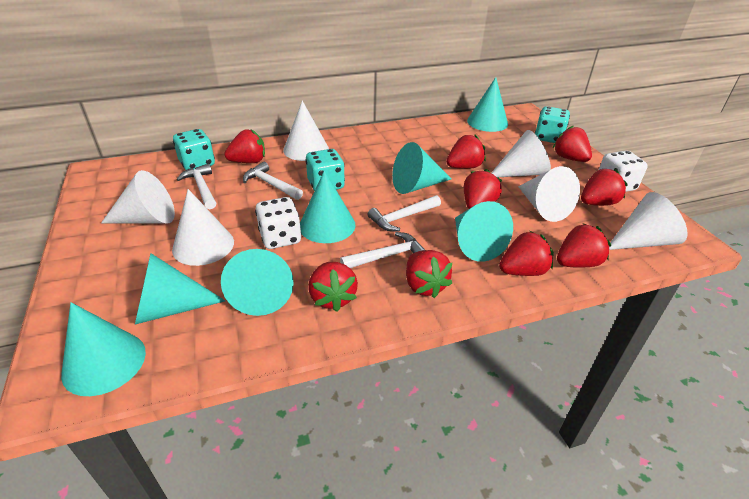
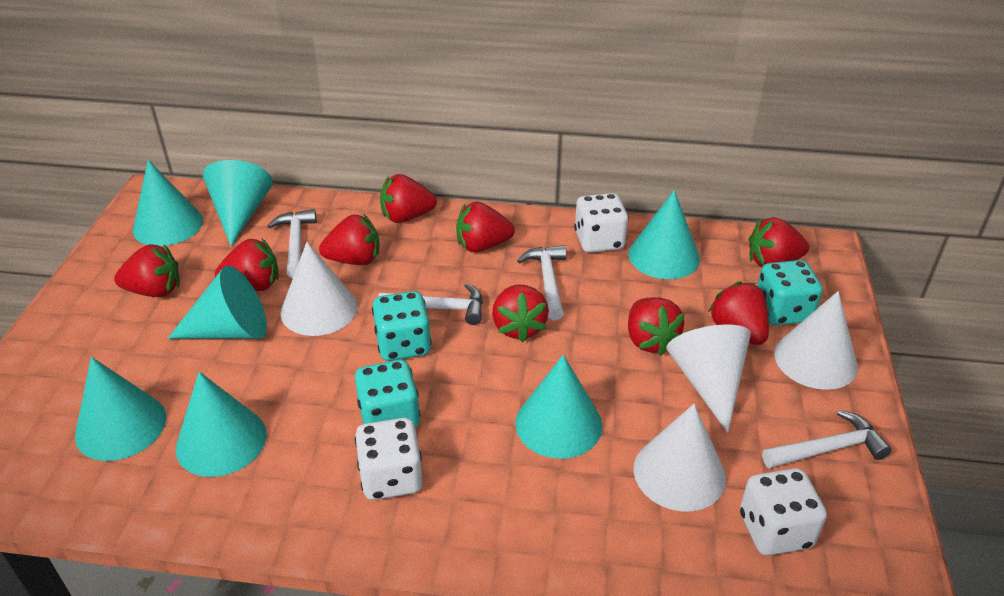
white cone: [101,170,175,224] [172,189,234,266] [283,101,329,161] [492,130,551,177] [518,166,580,222] [609,192,688,250] = 6 -> [281,242,357,336] [633,404,726,512] [666,325,751,433] [774,291,858,390] = 4
white dice: [255,197,302,249] [599,151,648,192] = 2 -> [355,418,423,500] [574,193,628,253] [740,468,827,556] = 3

